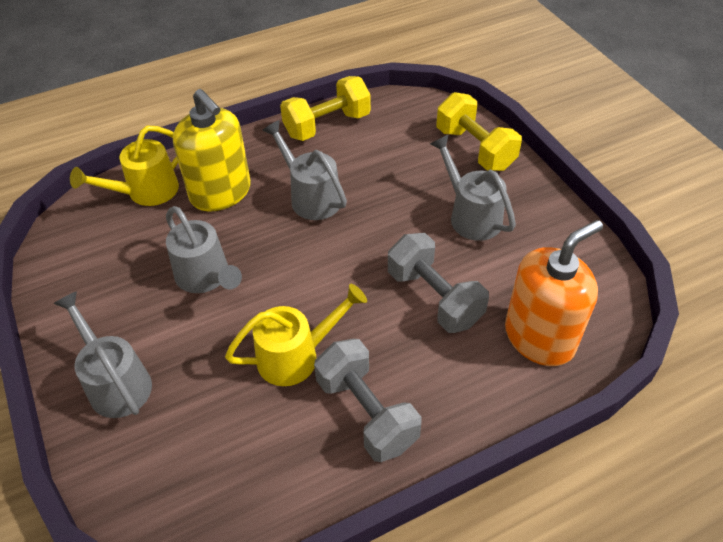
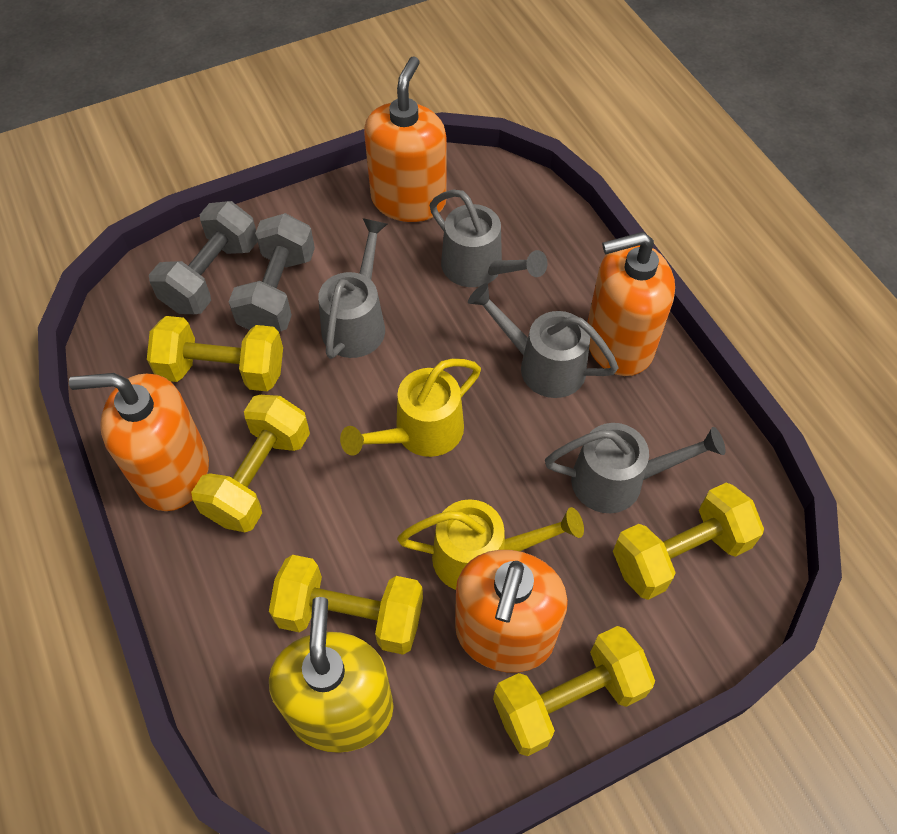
orange soap dispenser: [505,220,603,366] = 1 -> [69,373,209,511] [364,56,447,222] [455,550,568,673] [587,232,675,376] = 4
yellow dumbbell: [280,76,371,141] [436,92,522,171] = 2 -> [147,316,283,391] [191,395,310,532] [269,555,423,655] [493,626,655,756] [613,483,764,600] = 5

